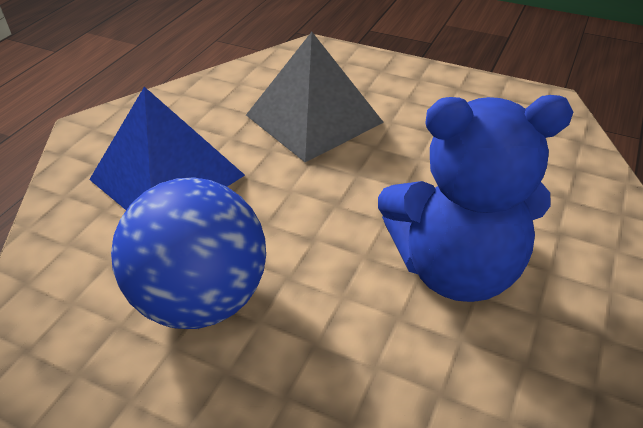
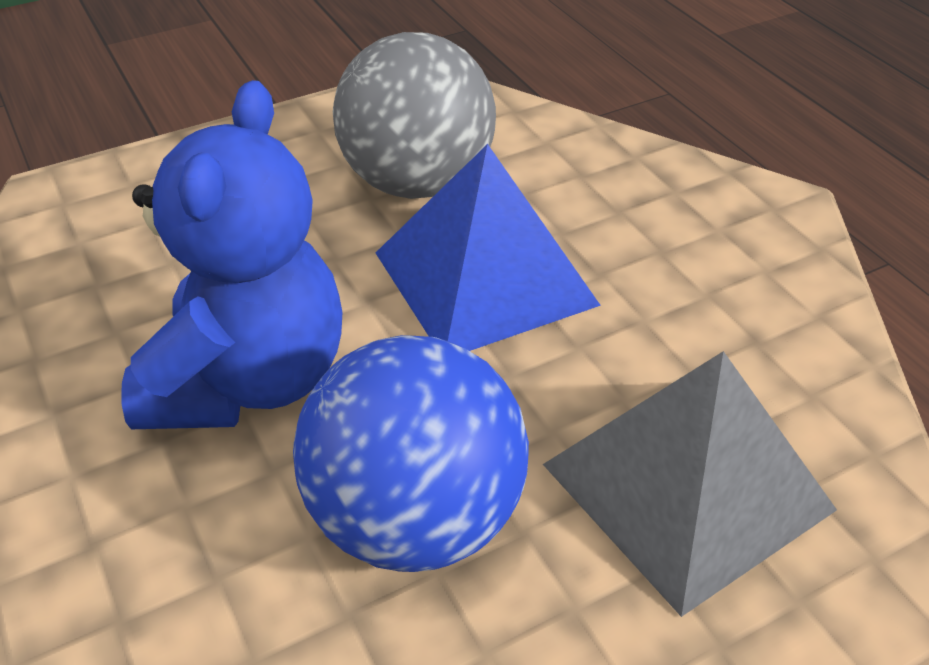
grey ball: none = 0 -> [333,32,496,199] = 1

